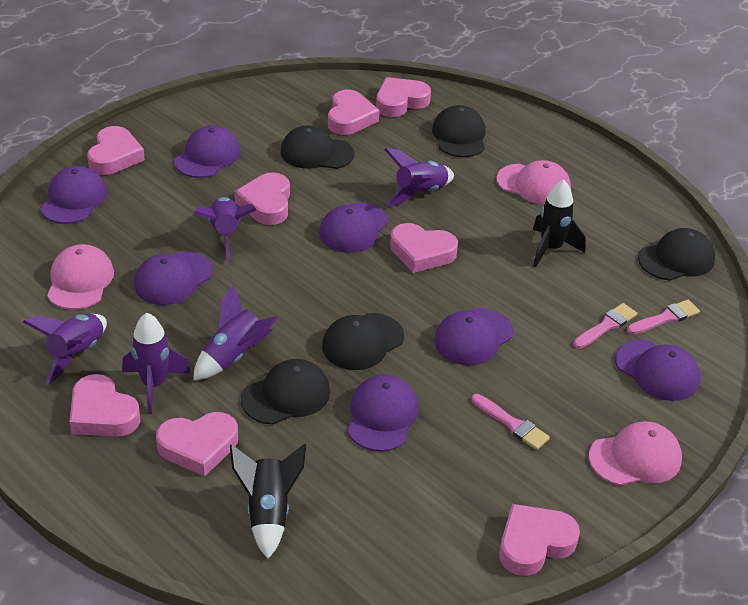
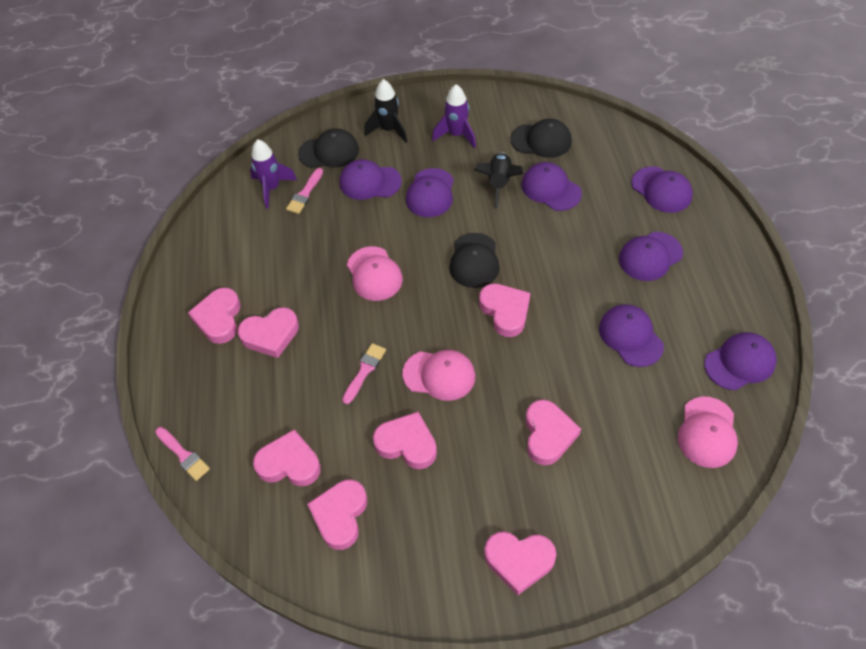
black cap: [241,359,330,425] [280,125,354,169] [322,313,404,370] [432,105,485,157] [638,228,715,281] = 5 -> [298,128,359,168] [449,233,500,288] [511,119,572,158] = 3
purple rocket: [23,313,107,385] [122,313,191,414] [193,284,279,381] [194,197,256,261] [384,148,454,207] = 5 -> [250,139,297,209] [432,84,476,149] = 2

